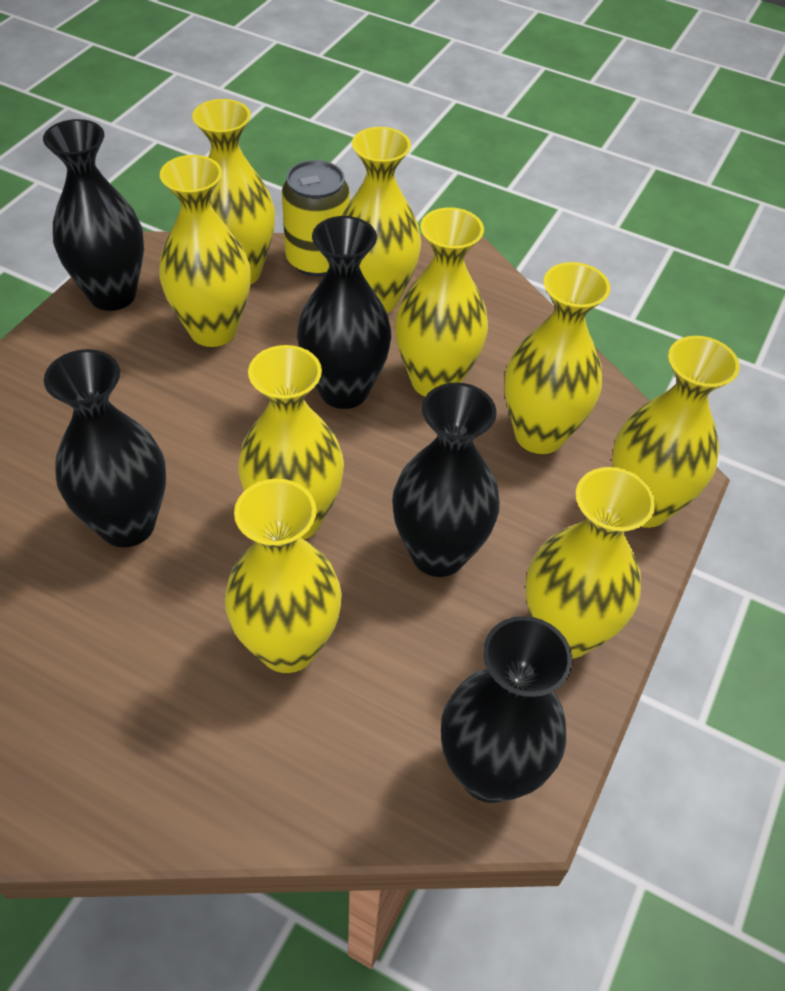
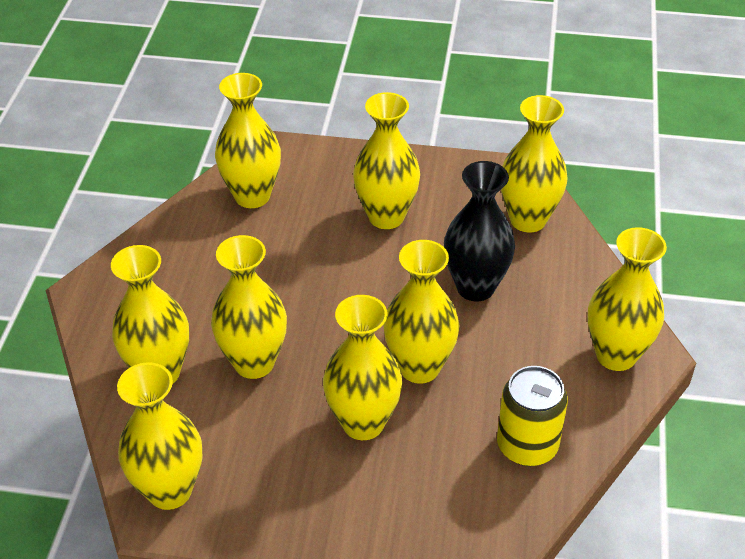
black vase: [43,119,144,311] [44,349,166,547] [297,216,391,409] [392,382,500,577] [441,616,572,803] = 5 -> [444,161,515,302] = 1

